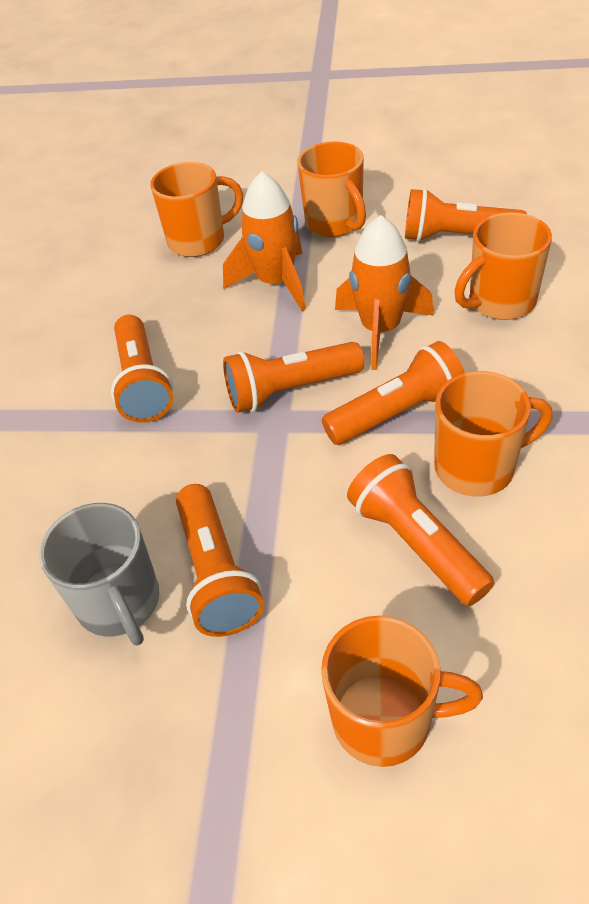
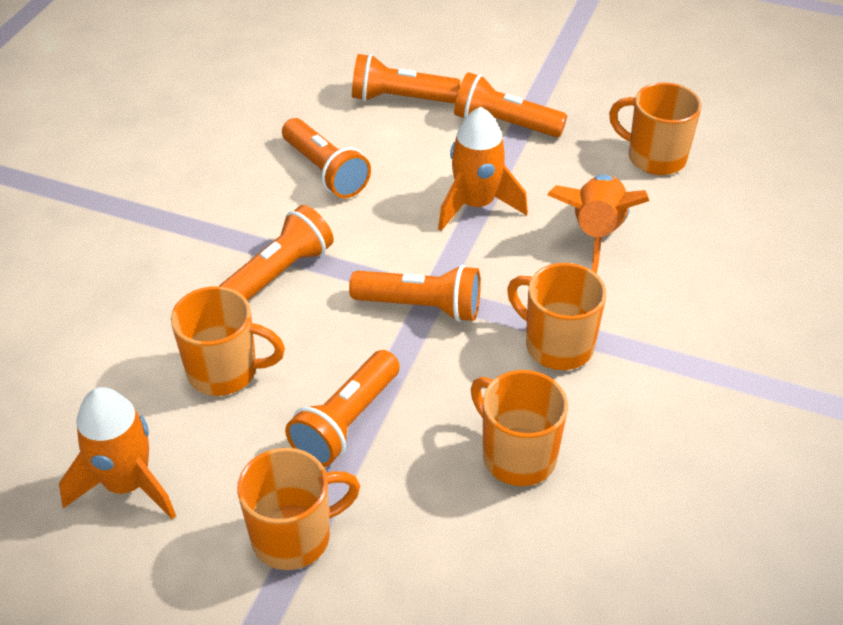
grey mug: [39,503,159,646] = 1 -> none = 0
orange rocket: [223,171,306,311] [335,215,434,370] = 2 -> [59,387,176,519] [438,107,528,231] [547,175,649,274] = 3

